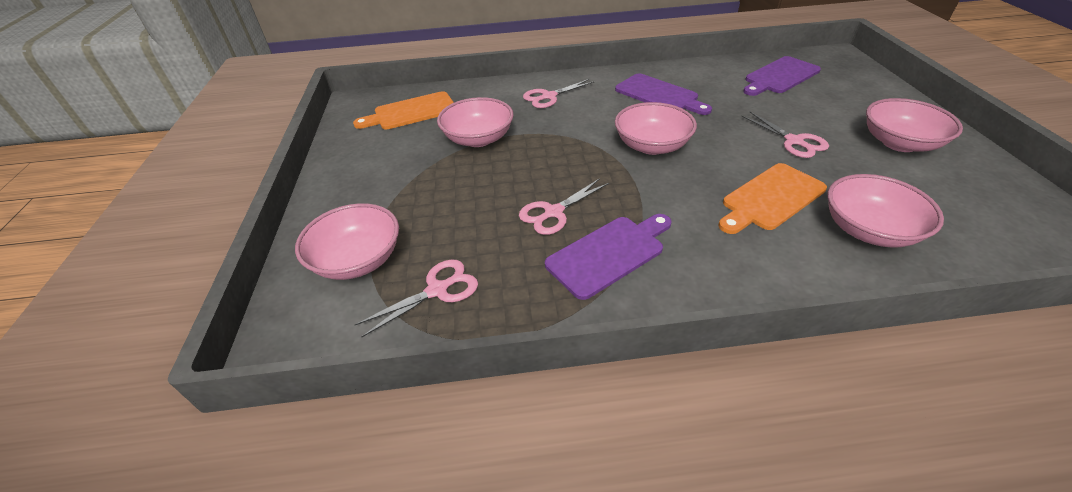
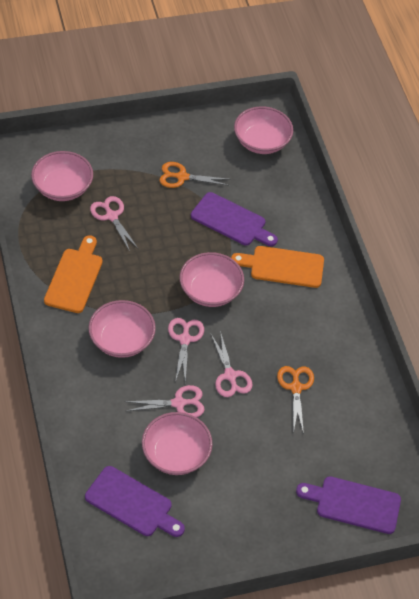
orange scissors: none = 0 -> [159,162,230,188] [277,366,314,434] = 2

